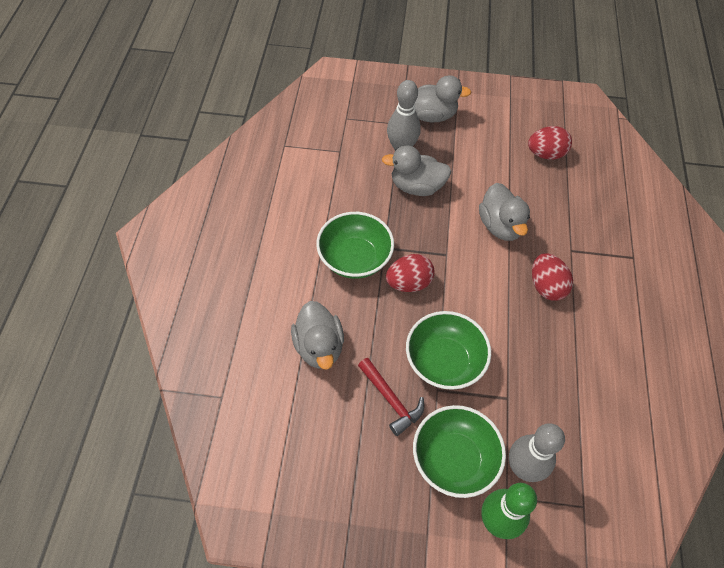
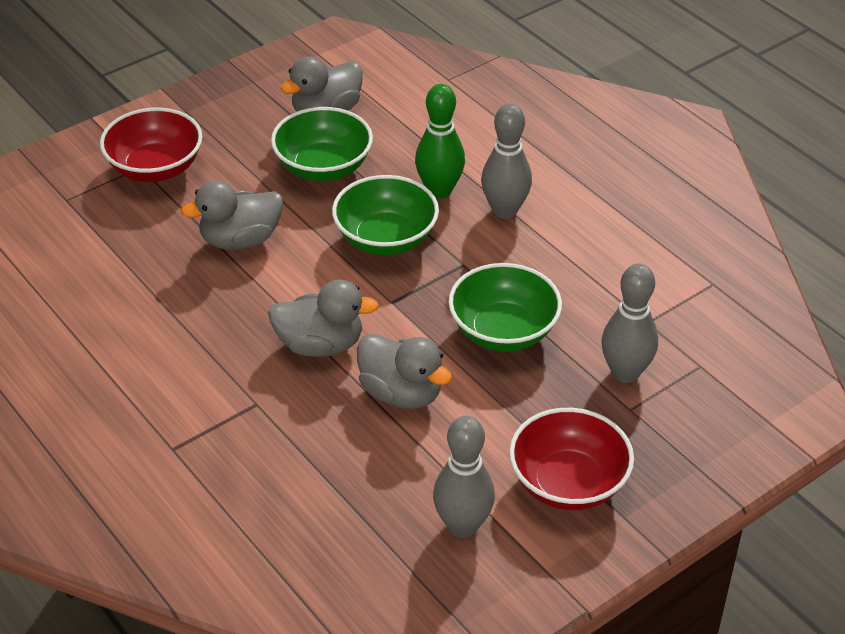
grey bowling pin: [387,80,421,151] [509,423,565,482] = 2 -> [433,416,495,538] [481,104,532,219] [601,264,658,383] = 3
red bowl: none = 0 -> [100,108,203,182] [509,408,634,510] = 2
red egg: [386,254,434,292] [528,126,572,160] [532,253,573,301] = 3 -> none = 0
red hammer: [358,358,424,436] = 1 -> none = 0

